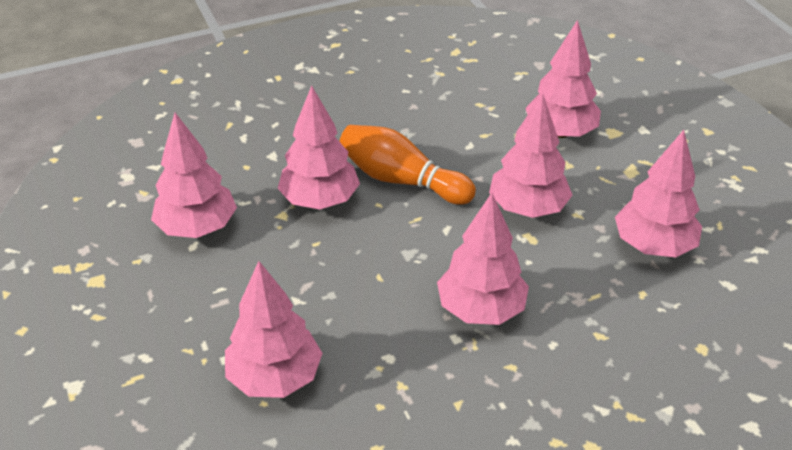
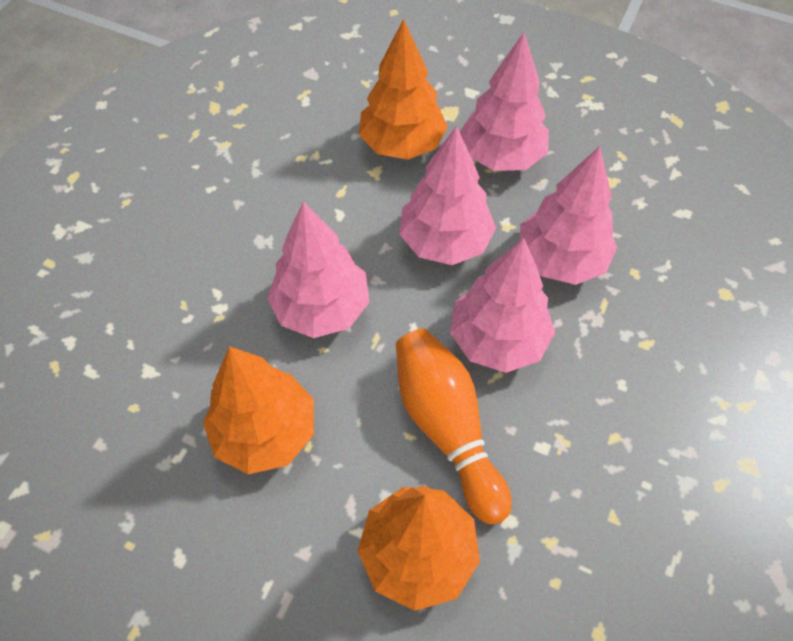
orange tree: none = 0 -> [203,346,314,474] [358,486,480,611] [359,19,448,160] = 3
pink tree: [151,113,237,238] [225,261,323,398] [277,85,360,209] [437,193,529,325] [489,93,572,218] [525,20,601,138] [615,130,702,257] = 7 -> [267,201,369,338] [399,126,496,265] [450,238,555,373] [460,32,549,171] [520,146,617,285] = 5

